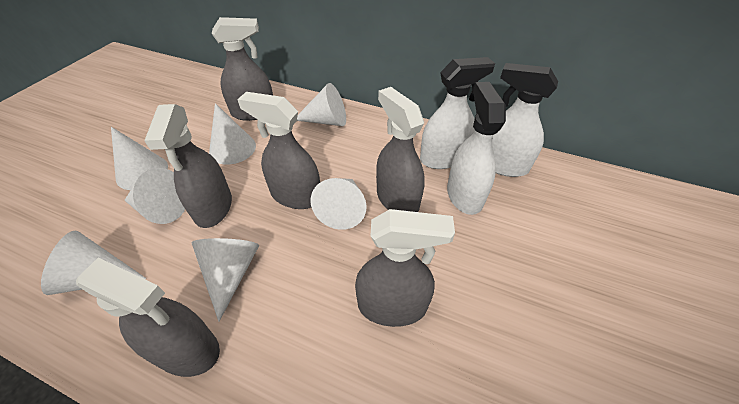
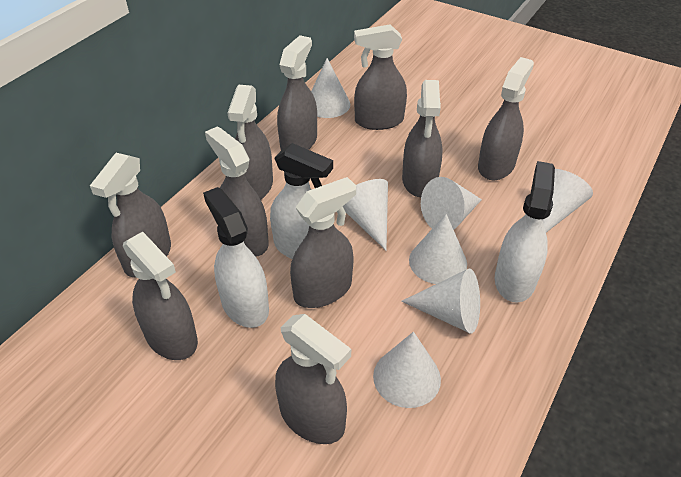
grey spray bottle: [76,258,220,377] [144,104,232,228] [212,17,273,121] [237,92,320,209] [355,209,455,327] [376,87,425,212] = 6 -> [90,153,171,277] [123,232,198,360] [205,126,269,257] [228,85,273,200] [275,314,351,444] [277,35,317,150] [290,177,356,308] [354,24,407,130] [402,80,443,197] [478,57,534,180] = 10

